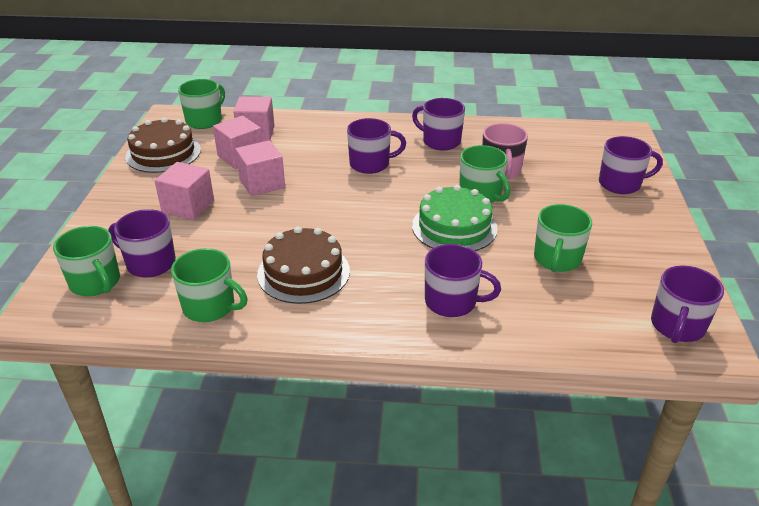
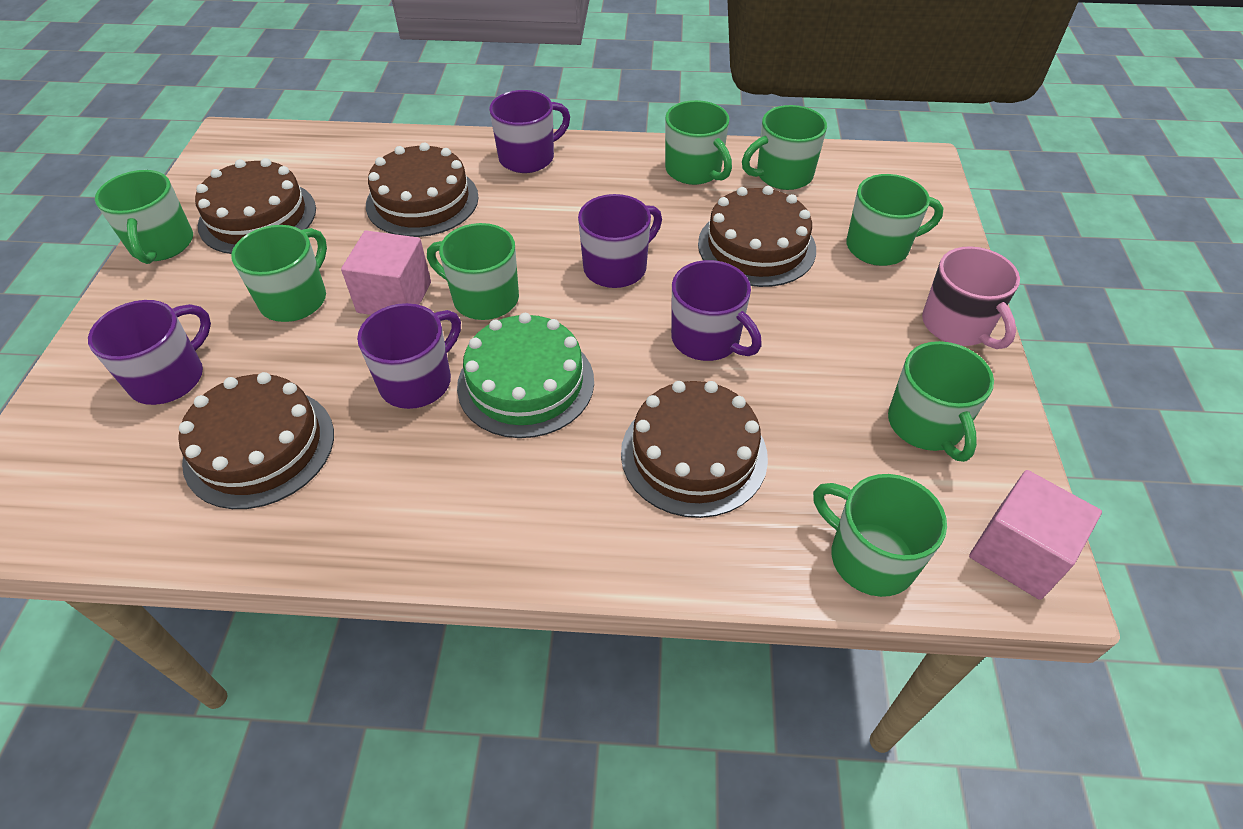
brown cake: [125,117,201,173] [257,226,350,304] = 2 -> [178,372,334,509] [195,158,316,254] [366,143,479,237] [621,381,768,518] [698,186,816,287] = 5
green mug: [53,226,120,296] [171,248,248,322] [178,79,225,129] [459,145,510,203] [534,204,592,272] = 5 -> [95,170,193,264] [231,225,327,322] [427,223,519,320] [665,100,732,185] [742,105,827,190] [813,474,947,597] [847,174,943,266] [888,341,994,462] = 8
pink cube: [155,162,214,220] [213,116,263,169] [234,97,275,141] [235,140,285,196] = 4 -> [341,230,431,315] [969,470,1102,600] = 2
purple mug: [108,209,176,278] [347,118,406,174] [412,98,465,151] [425,244,501,317] [599,136,663,194] [651,265,724,343] = 6 -> [88,300,211,405] [357,303,461,409] [489,90,570,173] [578,194,662,288] [671,260,762,361] = 5

